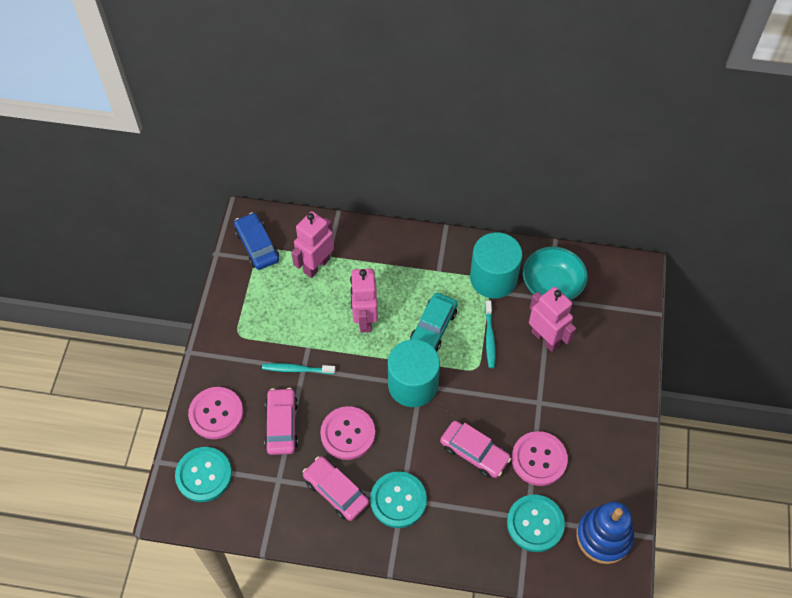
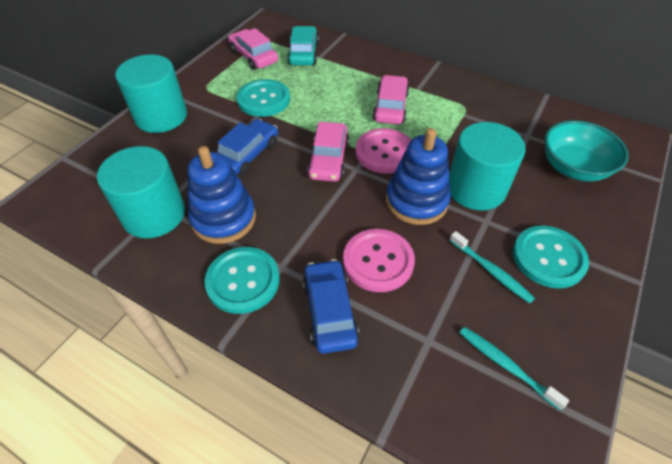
blue car: [234,212,279,270] = 1 -> [217,119,278,176] [303,259,359,354] = 2
blue stacking toy: [576,502,634,564] = 1 -> [187,146,256,244] [386,128,451,225] = 2
pink button: [188,387,243,439] [320,406,375,460] [512,431,568,486] = 3 -> [343,229,415,292] [356,128,411,174] = 2
pink robot: [291,211,334,278] [350,269,378,333] [529,287,576,352] = 3 -> none = 0
turquoise cylinder: [388,339,440,407] [470,232,522,298] = 2 -> [97,146,185,238] [115,55,187,133] [449,122,525,210] = 3

